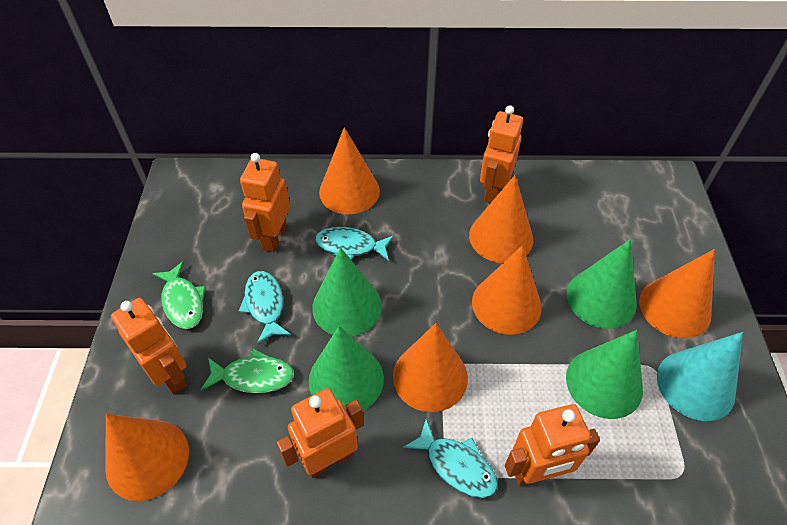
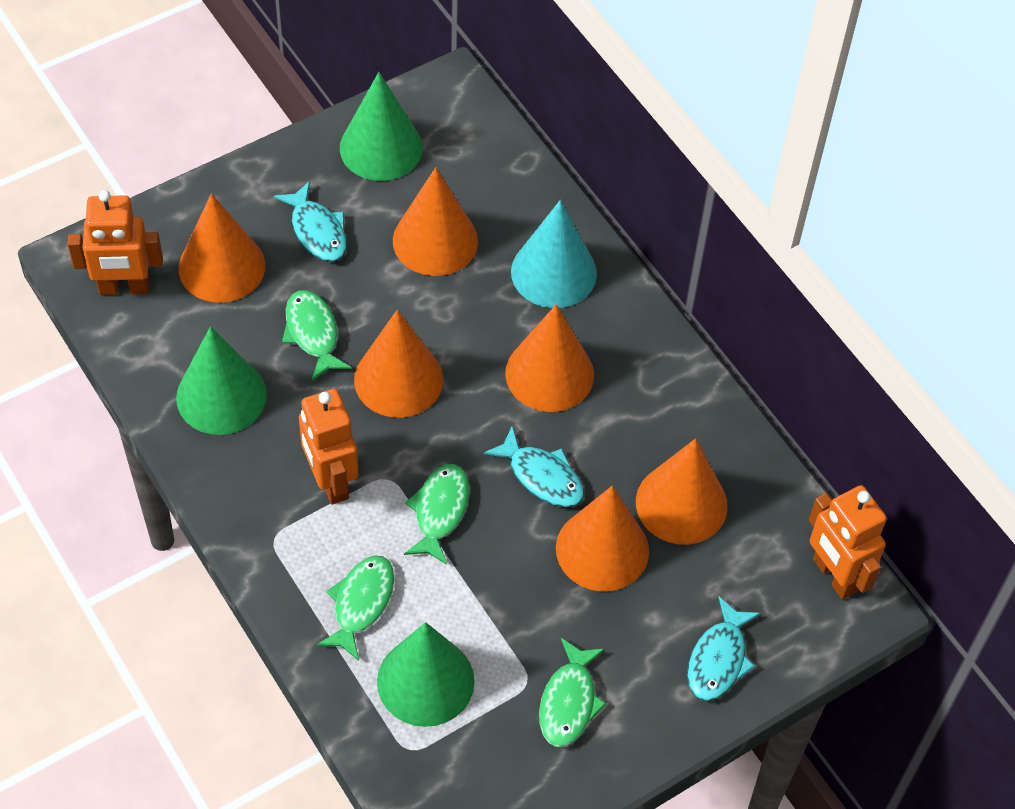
green cone: [309,326,384,411] [312,247,382,336] [566,330,643,419] [567,239,637,329] = 4 -> [176,326,267,435] [340,72,423,181] [377,622,475,727] = 3
green fish: [152,261,206,329] [201,349,294,393] = 2 -> [282,290,352,381] [317,555,395,661] [404,464,469,565] [539,638,606,747] = 4
orange robot: [111,298,187,394] [240,153,290,252] [277,388,364,478] [480,105,523,203] [505,404,600,486] = 5 -> [67,190,163,295] [299,389,359,504] [809,485,887,599] = 3

